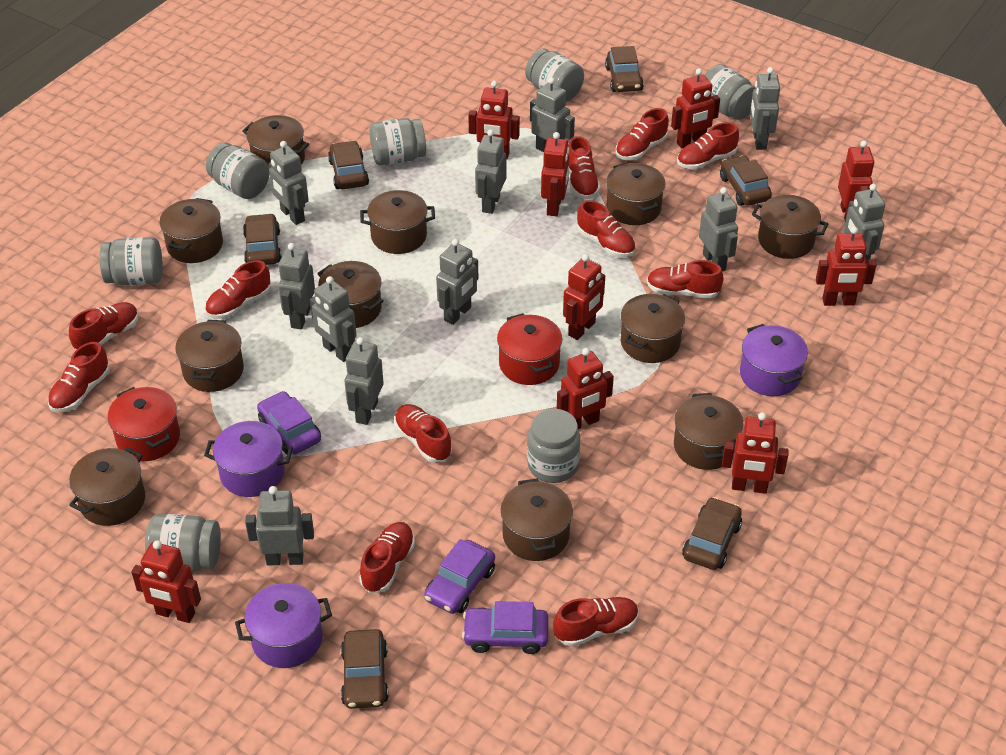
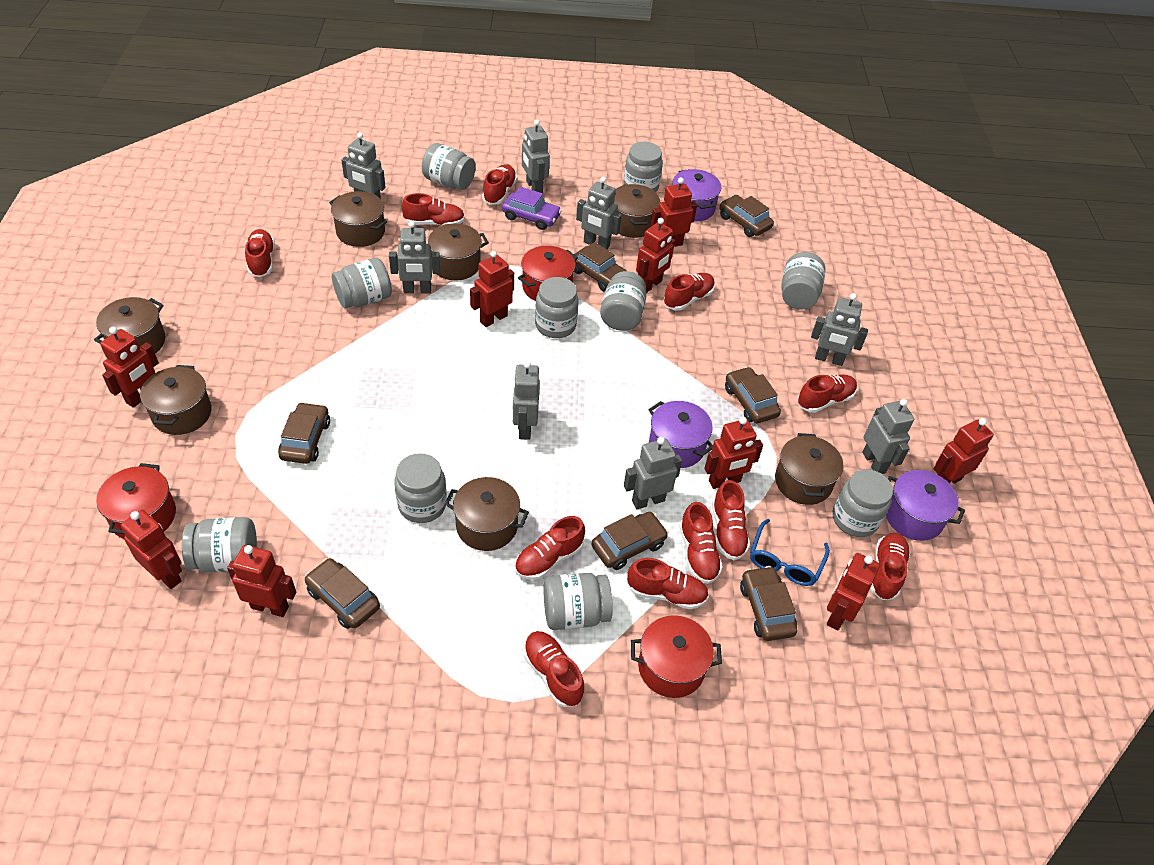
blue glasses: none = 0 -> [750,519,830,586] = 1
brown car: [243,213,282,265] [328,141,369,189] [341,629,389,709] [605,46,644,92] [682,497,742,570] [720,156,772,206] = 6 -> [278,402,330,464] [305,558,380,629] [574,242,627,292] [591,512,668,570] [719,195,774,237] [725,367,781,423] [740,566,797,641] = 7
brown pot: [69,447,145,526] [159,198,223,263] [175,320,244,392] [243,115,309,175] [317,261,384,328] [360,190,435,254] [501,478,573,561] [606,162,666,225] [621,294,685,363] [674,393,744,470] [752,195,828,259] = 11 -> [94,297,165,353] [140,365,212,435] [329,191,387,247] [428,223,489,280] [445,477,529,551] [613,184,660,238] [775,433,843,505] = 7
grey jar: [100,237,163,285] [145,514,221,571] [206,143,269,199] [370,118,426,166] [525,49,584,102] [527,409,580,483] [705,64,756,120] = 7 -> [182,517,257,572] [332,258,392,308] [394,453,447,523] [422,143,476,190] [535,277,579,338] [544,573,613,630] [600,271,646,331] [624,142,663,192] [781,252,826,310] [833,469,893,537] = 10
grey robot: [245,486,314,566] [269,141,309,225] [278,243,315,329] [310,276,357,362] [345,337,384,425] [436,239,478,325] [475,129,506,214] [530,77,575,152] [699,187,738,271] [750,67,780,150] [844,184,885,261] = 11 -> [341,132,386,199] [389,221,440,293] [512,361,540,440] [522,120,550,193] [576,177,622,249] [624,437,682,509] [811,293,868,366] [862,399,914,474] = 8
purple car: [257,391,321,455] [424,539,495,614] [462,601,548,654] = 3 -> [502,187,562,230] = 1
red pot: [108,387,180,461] [497,313,562,385] = 2 -> [96,463,176,539] [518,246,578,301] [631,615,722,698] = 3

